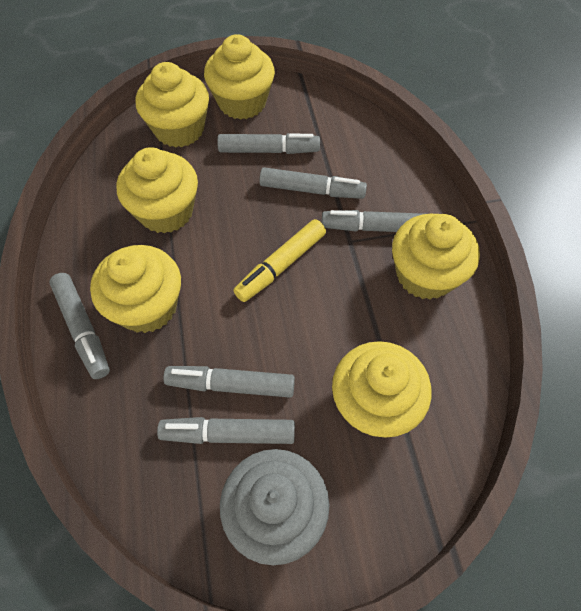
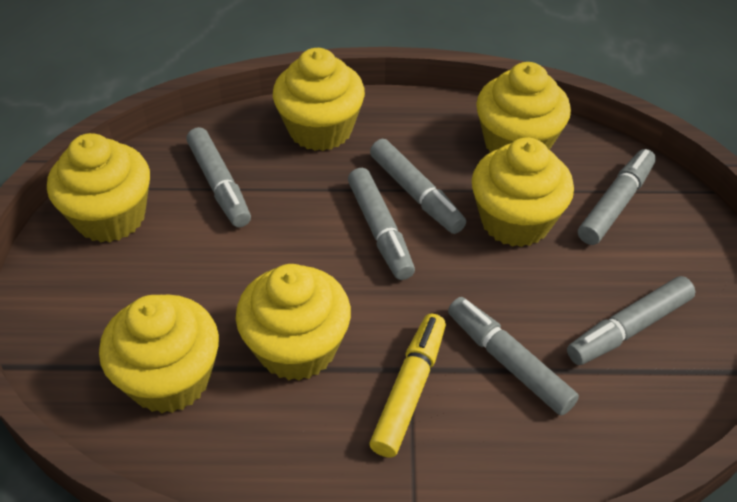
grey cupcake: [220,449,330,565] = 1 -> none = 0

